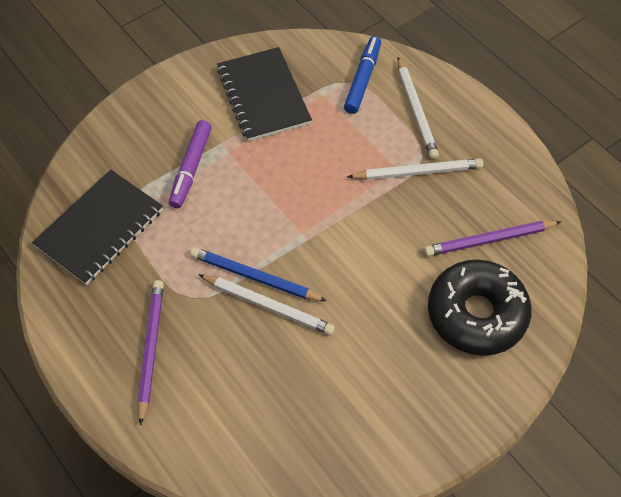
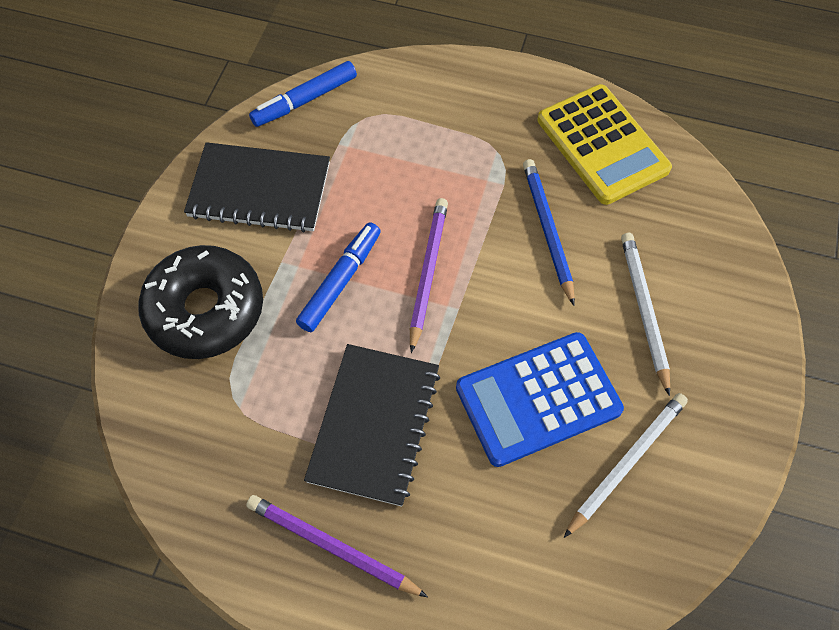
blue calculator: none = 0 -> [456,332,624,467] = 1
blue marker: [344,36,381,114] = 1 -> [249,61,357,127] [296,222,381,332] = 2
purple marker: [169,120,212,208] = 1 -> none = 0
white pencil: [198,274,335,335] [347,158,483,180] [397,57,439,159] = 3 -> [564,393,688,538] [621,233,670,396] = 2
yellow calculator: none = 0 -> [537,84,672,205] = 1

